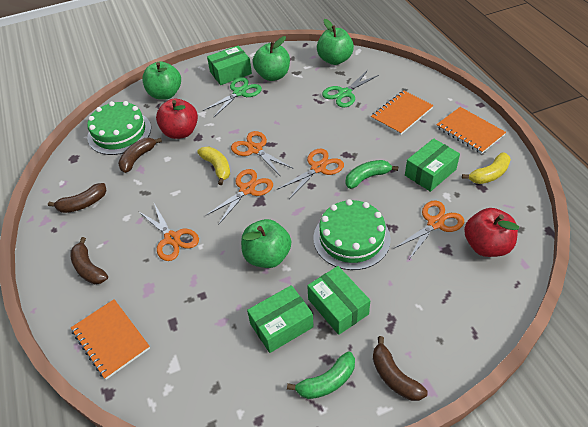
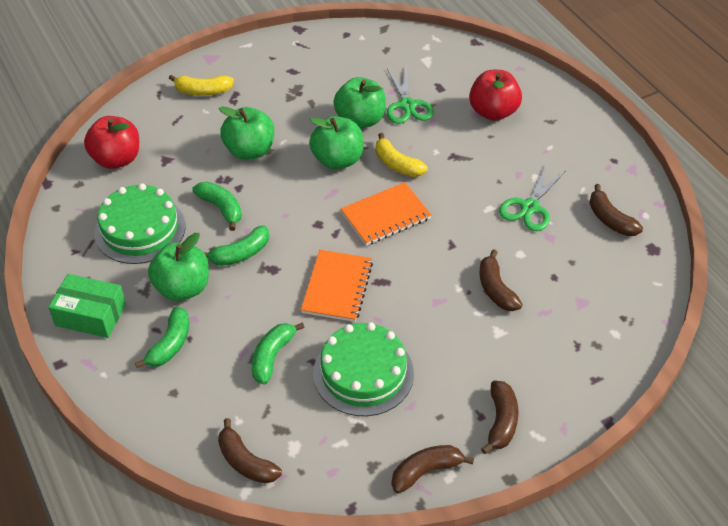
brown banana: [48,183,107,213] [70,237,108,284] [118,138,162,173] [373,336,428,401] = 4 -> [218,418,282,483] [391,445,474,494] [479,249,522,311] [481,381,519,454] [589,184,643,236] = 5
green banana: [287,351,355,399] [346,160,398,189] = 2 -> [135,307,189,368] [192,182,242,231] [204,225,269,266] [252,322,305,384] = 4
green box: [207,45,252,85] [247,285,314,353] [307,266,370,335] [405,138,460,192] = 4 -> [48,274,126,338] = 1
orange notebook: [71,299,150,380] [371,90,434,135] [436,107,506,154] = 3 -> [301,250,373,322] [341,182,431,246] = 2
orange scissors: [138,203,199,261] [205,169,273,225] [231,131,294,177] [278,148,344,199] [393,200,464,259] = 5 -> none = 0

